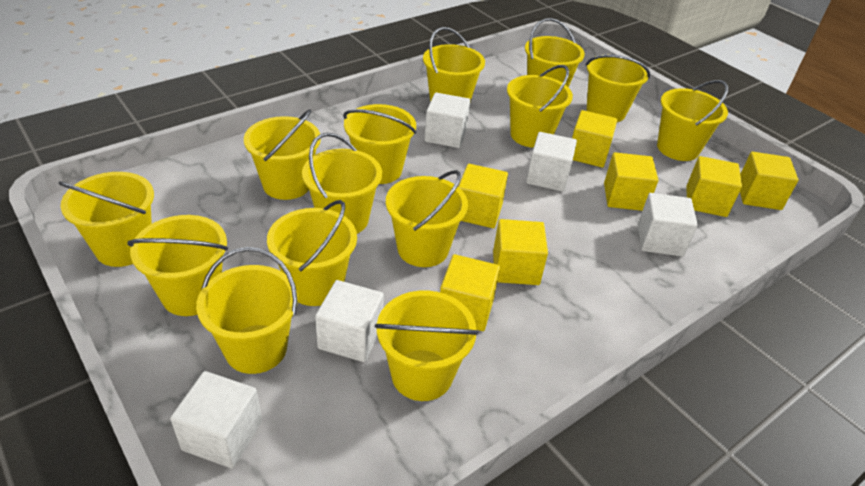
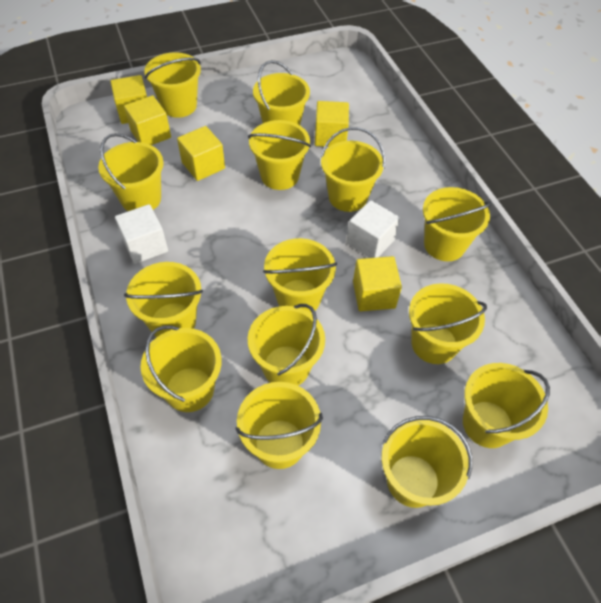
white cube: [170,371,262,469] [315,280,384,362] [424,93,470,148] [526,132,577,192] [638,193,698,257] = 5 -> [115,204,168,264] [347,200,400,258] = 2
yellow cube: [440,254,500,331] [458,164,508,228] [493,219,548,285] [572,110,617,168] [604,152,658,211] [686,156,742,217] [740,152,799,210] = 7 -> [110,75,147,124] [124,95,171,145] [177,126,225,181] [315,101,349,147] [353,256,402,311] = 5

